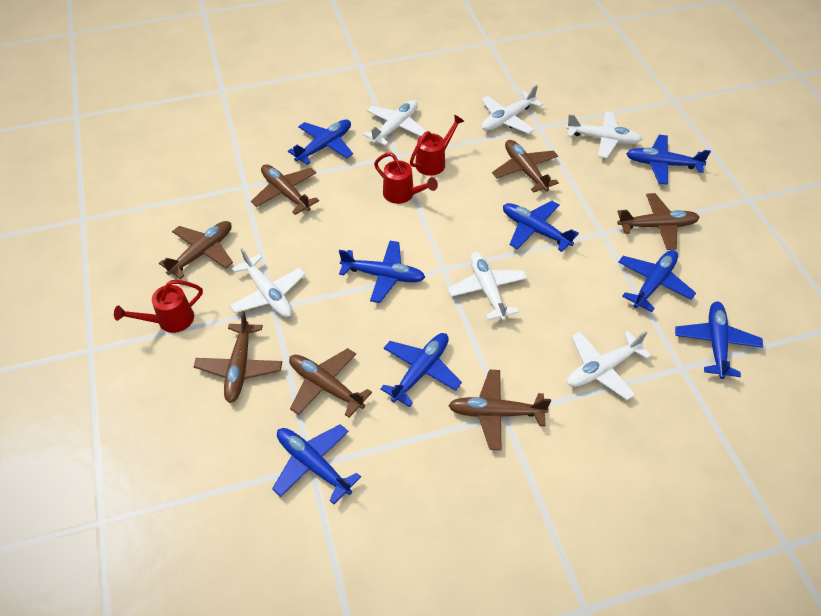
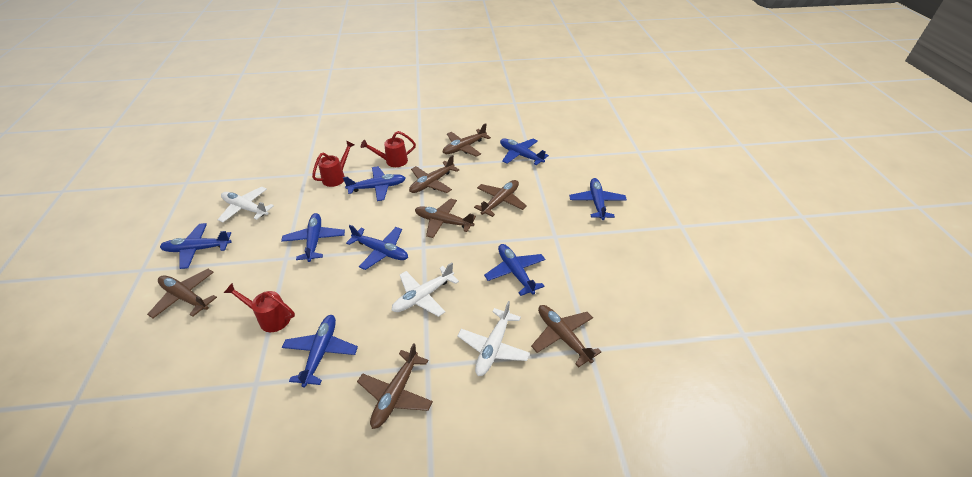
white plane: [230,248,305,317] [363,100,427,146] [448,252,527,320] [481,85,543,134] [566,111,642,158] [567,331,651,400] = 6 -> [218,187,274,223] [391,263,459,317] [457,301,530,376] = 3

